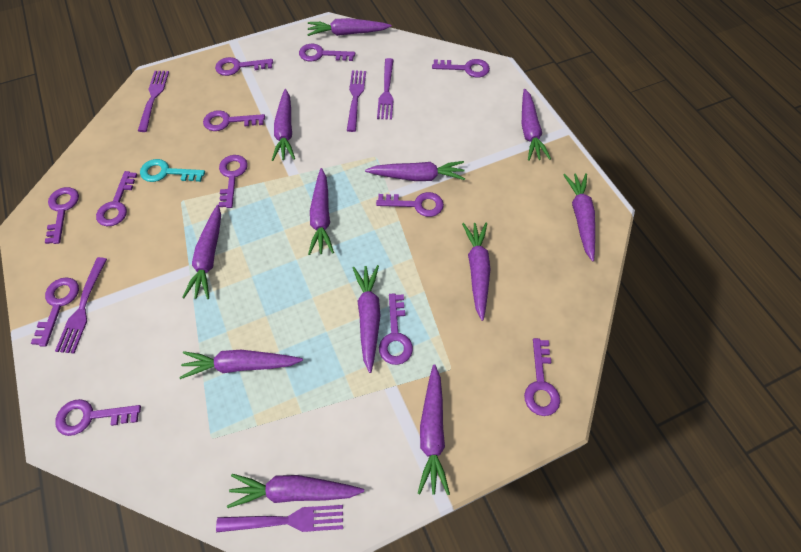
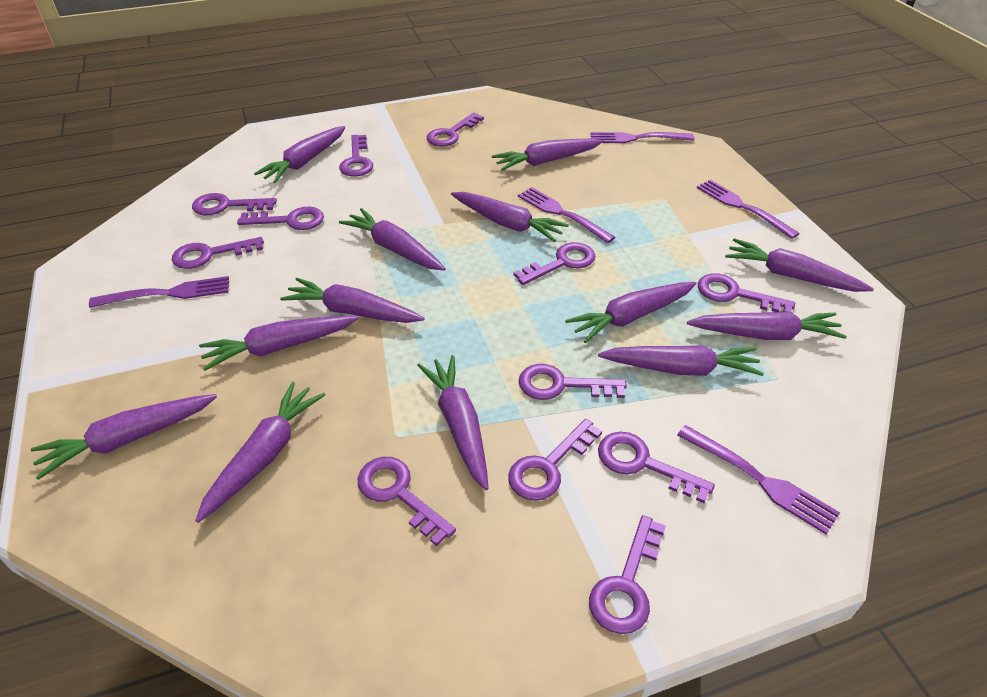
purple carrot: [179,350,303,379] [182,205,221,299] [227,474,364,508] [272,89,295,161] [307,18,391,36] [308,168,334,255] [353,265,381,373] [365,161,465,181] [417,364,450,495] [462,223,490,321] [522,89,551,161] [563,173,595,261] = 12 -> [31,394,217,480] [195,382,325,523] [199,316,358,371] [254,126,345,183] [280,278,424,323] [339,208,446,271] [417,355,489,490] [451,192,569,242] [492,139,603,171] [565,282,696,343] [598,345,764,376] [687,311,847,340] [725,238,874,292] = 13
turquoise key: [140,159,205,182] = 1 -> none = 0

